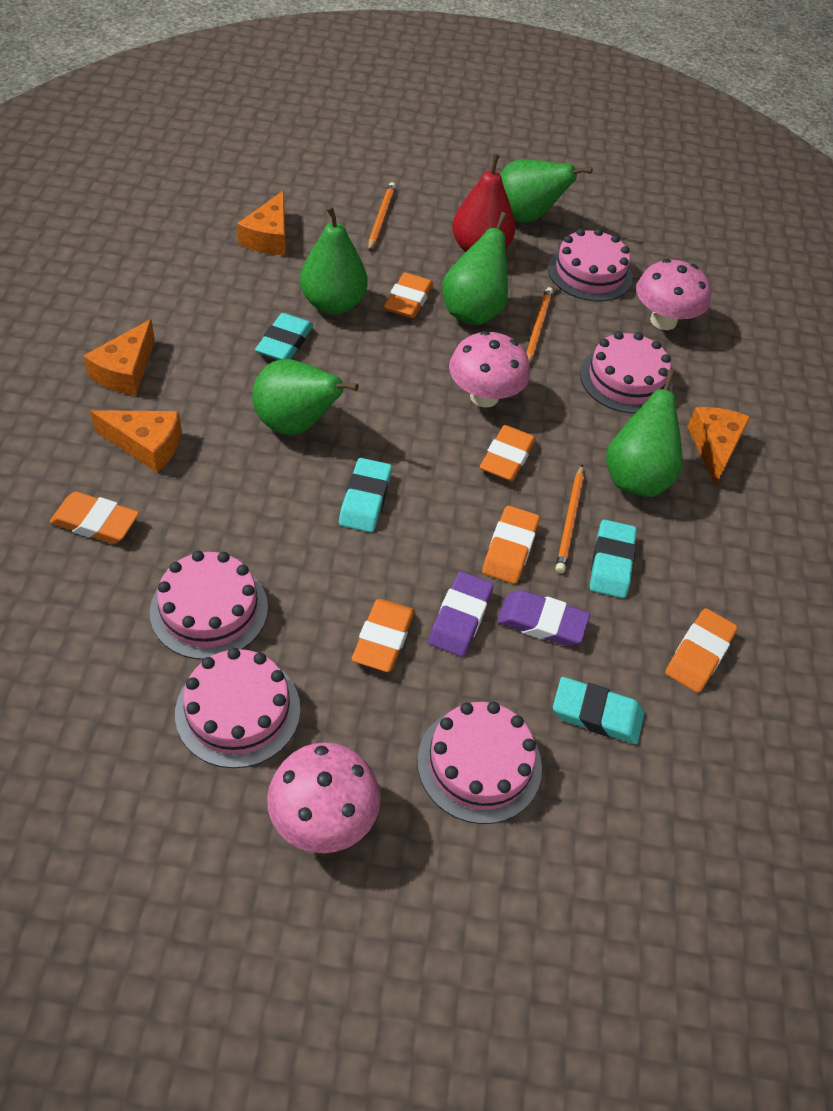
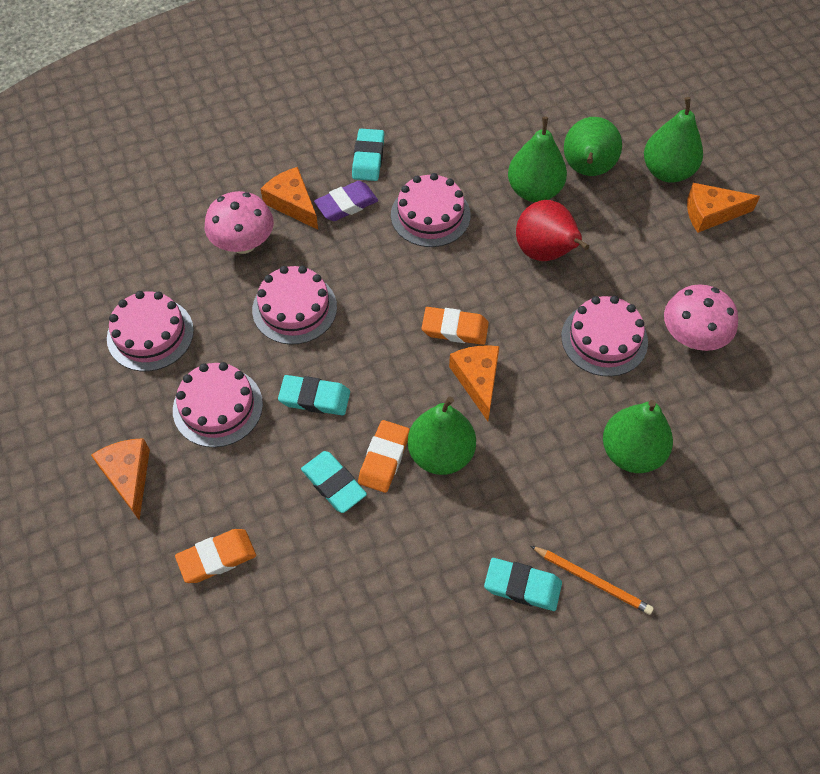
orange eraser: [50,491,139,544] [352,599,415,672] [384,272,433,318] [480,425,536,481] [482,506,540,584] [665,608,738,693] = 6 -> [175,529,256,583] [358,420,410,493] [422,307,489,345] = 3
orange pencil: [368,182,396,251] [526,287,553,364] [555,465,584,573] = 3 -> [531,546,654,615] = 1
pink mushroom: [267,742,380,853] [449,331,530,407] [636,259,711,330] = 3 -> [205,191,274,254] [664,284,738,351] = 2
purple eraser: [428,571,494,657] [497,590,590,646] = 2 -> [314,181,378,221] = 1

